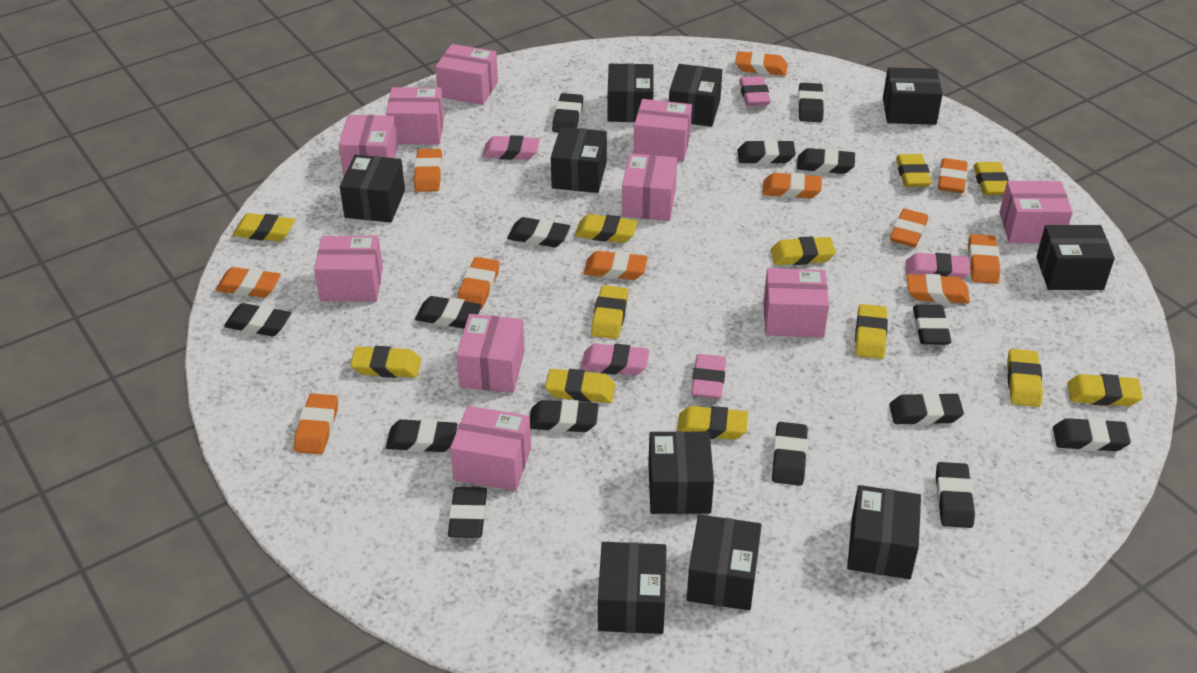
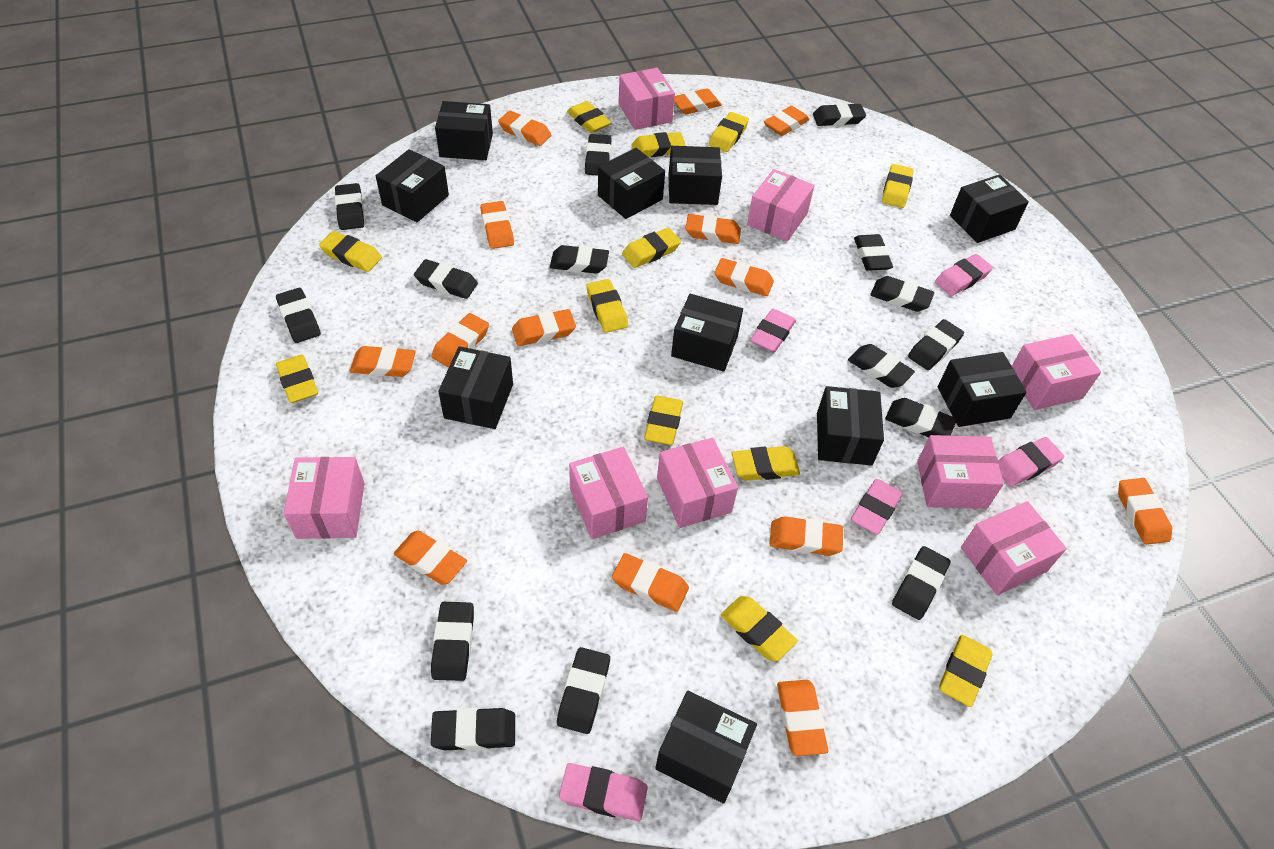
orange eraser: [216,267,281,298] [294,393,338,454] [414,149,442,192] [457,257,499,309] [584,251,648,280] [735,51,788,76] [763,173,822,199] [890,209,928,247] [907,274,970,303] [938,158,968,193] [968,234,1000,284] = 11 -> [350,346,416,377] [393,531,467,585] [432,313,489,368] [480,201,514,249] [498,111,551,146] [512,309,576,346] [612,553,689,612] [674,88,722,114] [685,214,741,244] [715,258,774,296] [764,106,809,136] [770,516,843,556] [777,680,828,756] [1118,478,1172,545] = 14
pink box: [314,236,383,301] [339,115,398,176] [386,87,444,145] [435,44,498,105] [450,406,531,491] [456,314,525,393] [622,153,677,221] [634,99,692,161] [764,268,829,338] [999,181,1073,243] = 10 -> [284,457,365,539] [569,447,648,539] [618,68,675,130] [657,438,738,528] [747,169,815,241] [917,435,1004,509] [961,501,1067,595] [1012,334,1101,410] = 8

